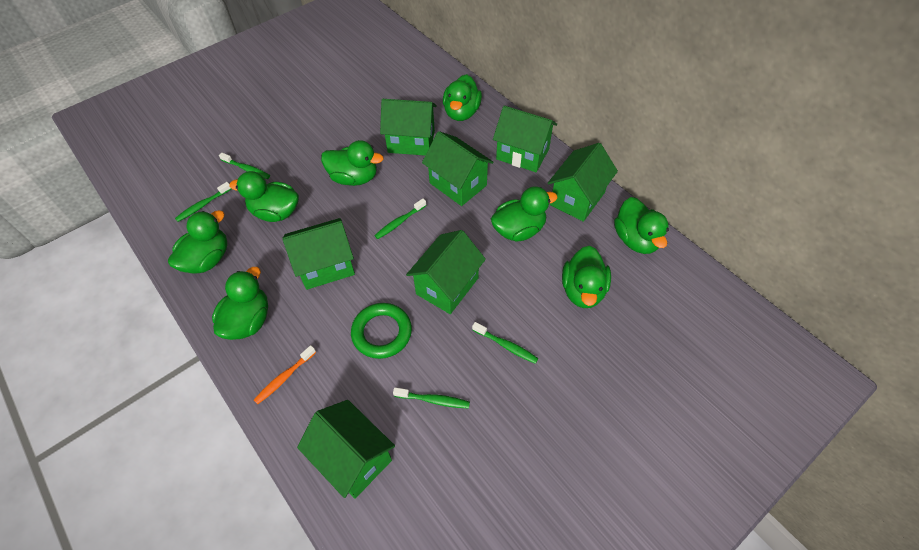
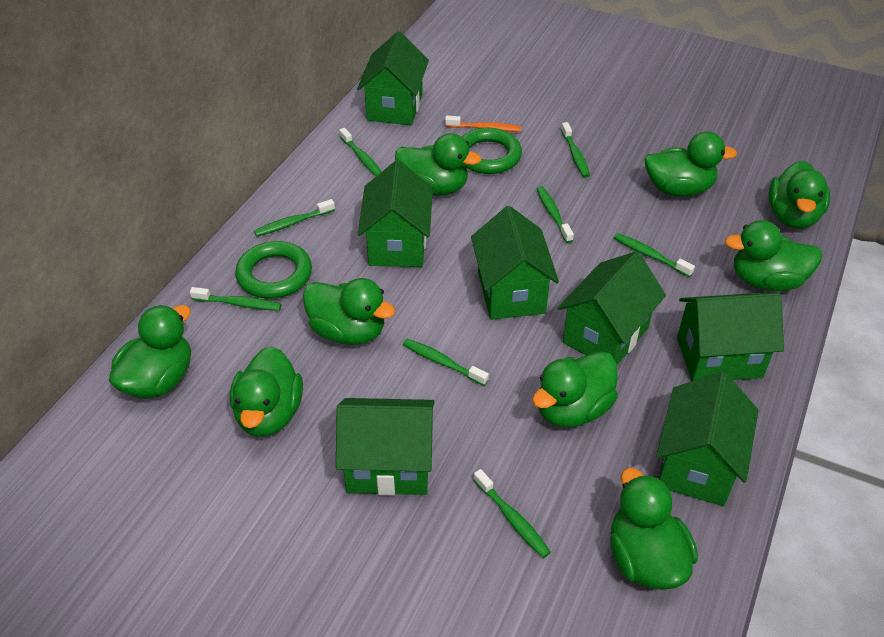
green duck: [168,210,228,274] [212,267,268,340] [229,171,299,222] [321,140,384,186] [443,74,482,121] [491,186,558,241] [562,246,611,308] [614,197,669,254] = 8 -> [109,305,191,399] [230,346,303,437] [303,278,395,345] [395,133,481,195] [532,351,618,427] [610,468,698,590] [644,131,737,197] [725,220,822,291] [768,161,830,229] = 9
green ring: [351,303,412,359] = 1 -> [235,241,312,299] [462,128,522,174] = 2
green toothbrush: [175,182,231,222] [219,153,270,179] [374,198,427,239] [393,387,470,408] [472,322,539,364] = 5 -> [190,287,282,311] [254,199,335,236] [339,128,382,176] [403,339,489,386] [474,469,551,558] [536,186,574,243] [561,122,590,178] [614,233,695,277] = 8

